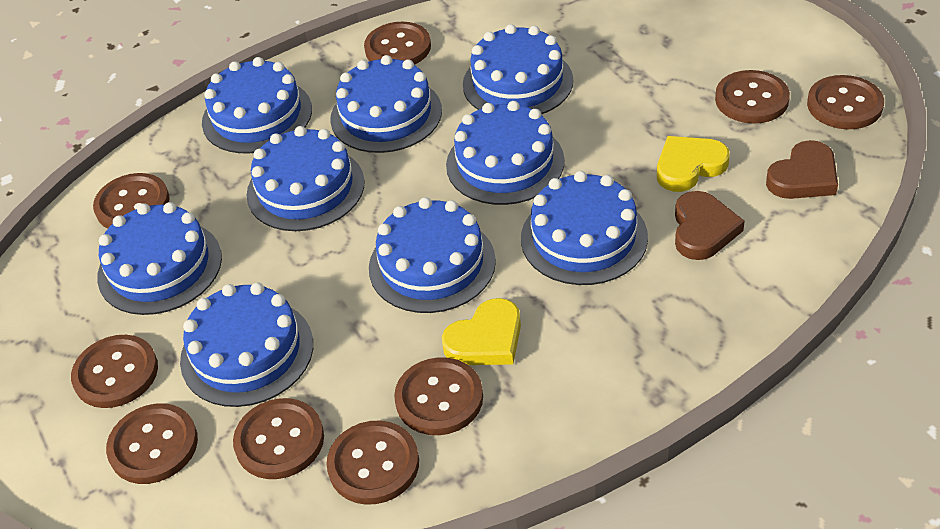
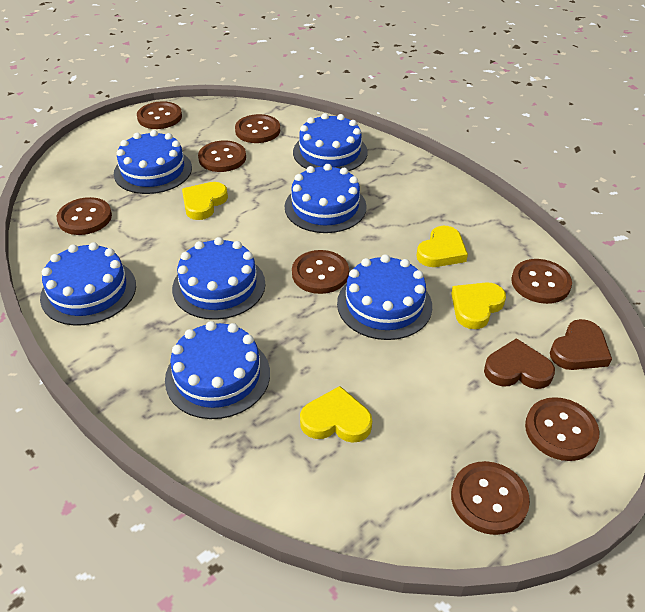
blue cake: [97,202,222,315] [180,282,313,407] [202,57,312,153] [246,126,365,231] [330,55,442,153] [369,197,496,313] [446,101,565,205] [463,24,573,115] [521,171,648,285] = 9 -> [40,242,136,326] [114,130,192,194] [165,321,270,419] [172,237,265,320] [285,164,367,233] [293,113,368,172] [337,254,432,340] = 7
brown button: [71,335,158,408] [93,173,170,228] [106,403,198,484] [233,398,324,479] [327,420,419,505] [364,22,431,65] [394,357,483,435] [715,70,790,124] [807,75,884,129] = 9 -> [57,197,112,235] [137,101,182,129] [198,140,246,172] [235,114,280,143] [292,250,349,294] [451,461,530,535] [511,259,572,304] [525,397,600,461] = 8
yellow heart: [442,298,521,365] [657,136,730,192] = 2 -> [182,182,228,220] [300,386,372,443] [417,226,468,267] [451,282,506,329] = 4

